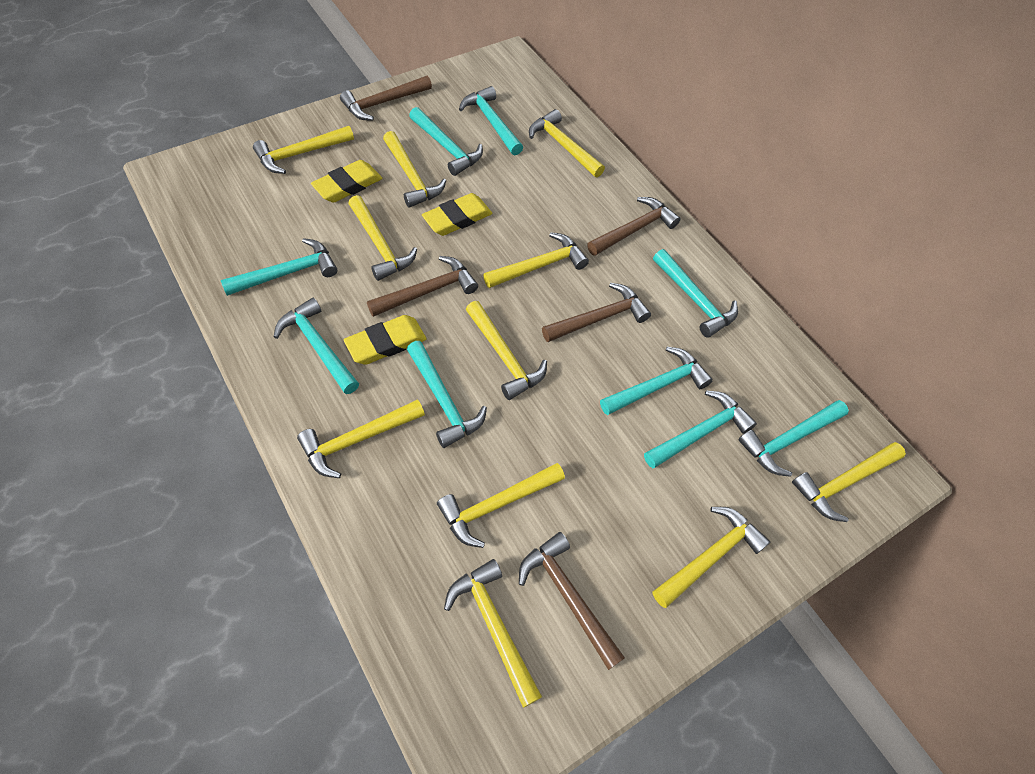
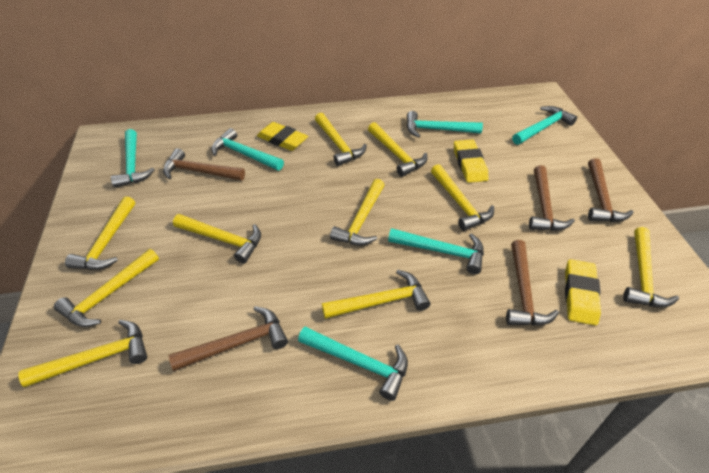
turquoise hammer: [221,238,337,296] [274,298,359,394] [407,341,487,448] [409,107,483,176] [459,86,523,155] [600,347,713,415] [644,391,757,468] [653,249,738,338] [738,400,849,477] = 9 -> [111,129,155,188] [211,128,284,171] [298,327,408,401] [388,228,484,274] [407,111,483,138] [512,106,577,145] = 6
yellow hammer: [253,126,354,174] [297,399,425,478] [348,195,417,281] [383,131,446,208] [437,463,565,548] [444,559,542,708] [466,301,547,400] [483,232,589,288] [529,109,605,177] [653,507,770,608] [792,442,906,522] = 11 -> [19,320,147,387] [54,249,159,327] [65,196,135,270] [173,214,261,263] [315,113,367,166] [322,270,431,319] [330,179,384,246] [368,122,427,177] [431,164,494,231] [623,227,679,307] = 10

